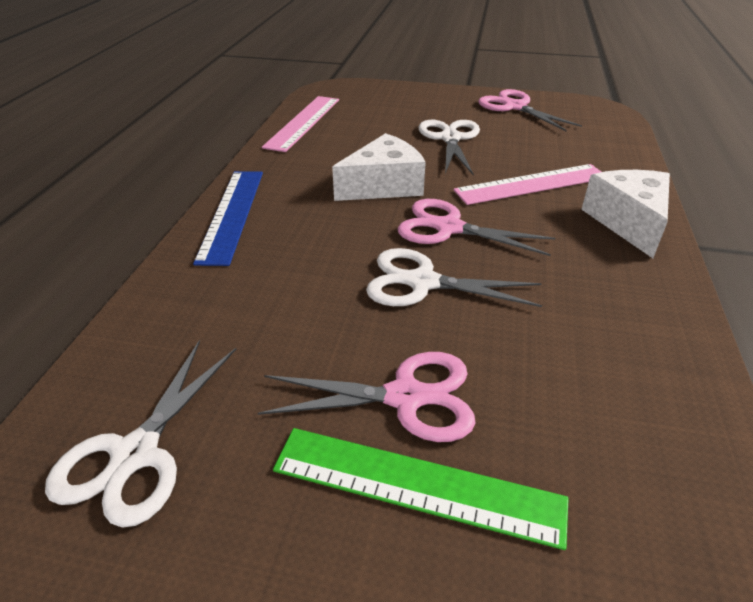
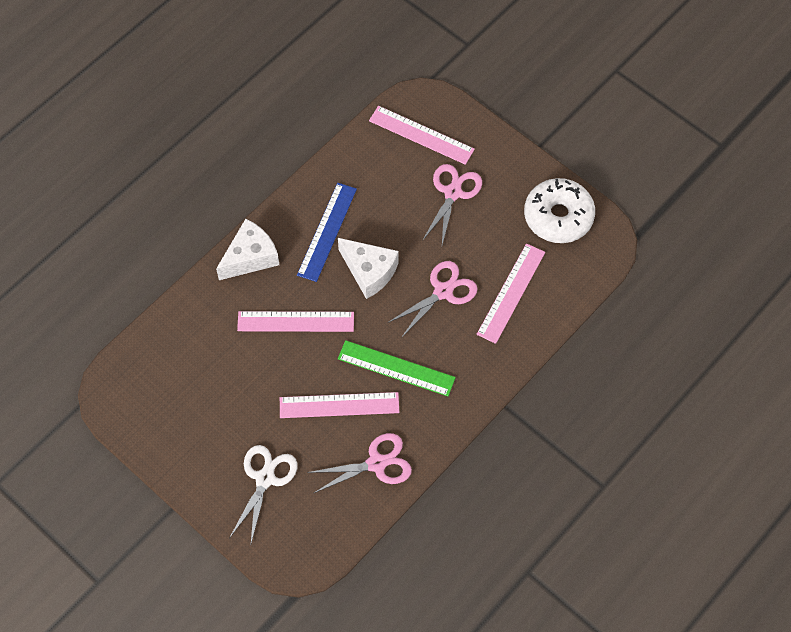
pink ruler: [262,96,339,152] [454,164,601,205] = 2 -> [237,311,354,332] [280,392,399,418] [369,106,475,165] [476,243,545,344] = 4
white donut: none = 0 -> [524,178,595,243] = 1
white scissors: [45,340,236,527] [366,248,542,307] [419,120,480,176] = 3 -> [230,445,298,543] = 1

